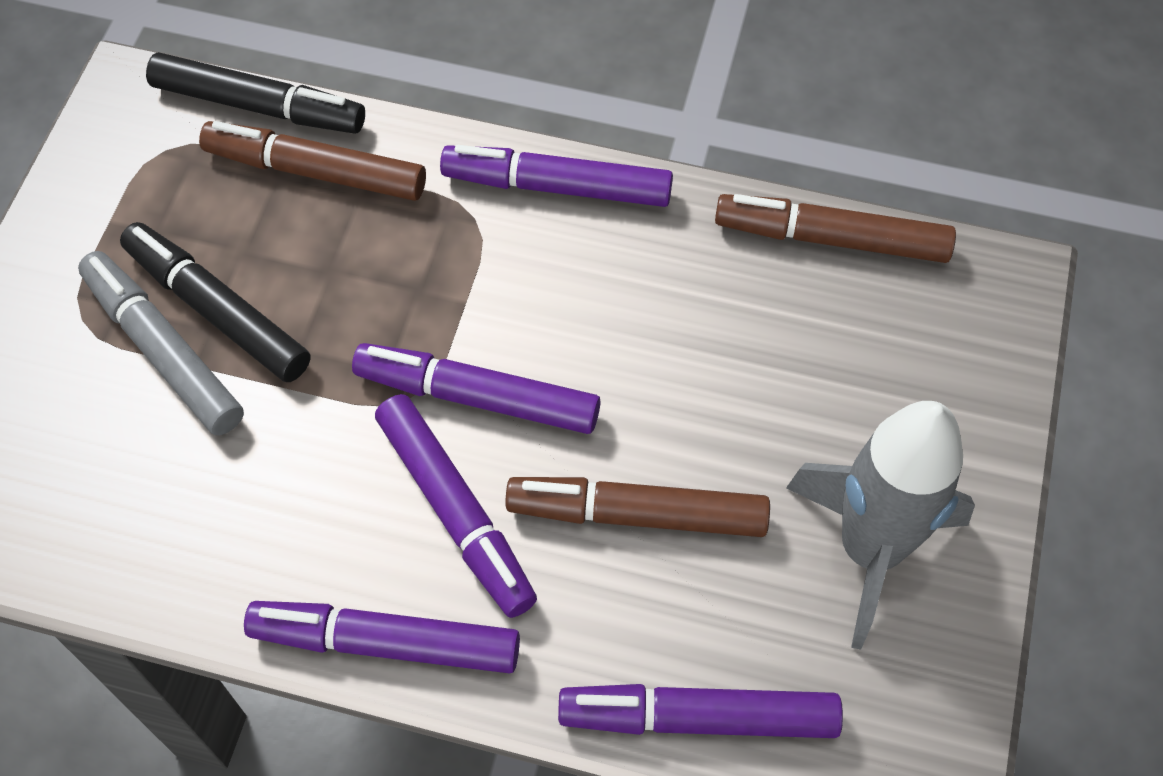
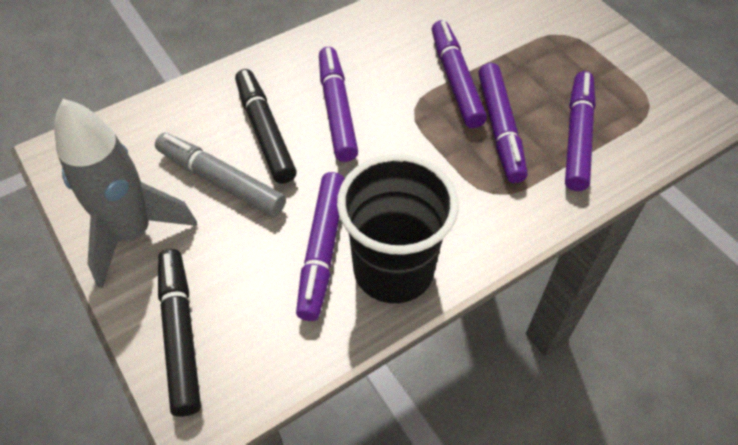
black cup: none = 0 -> [337,154,459,303] = 1
brown marker: [199,121,426,201] [505,477,770,537] [715,194,956,263] = 3 -> none = 0

